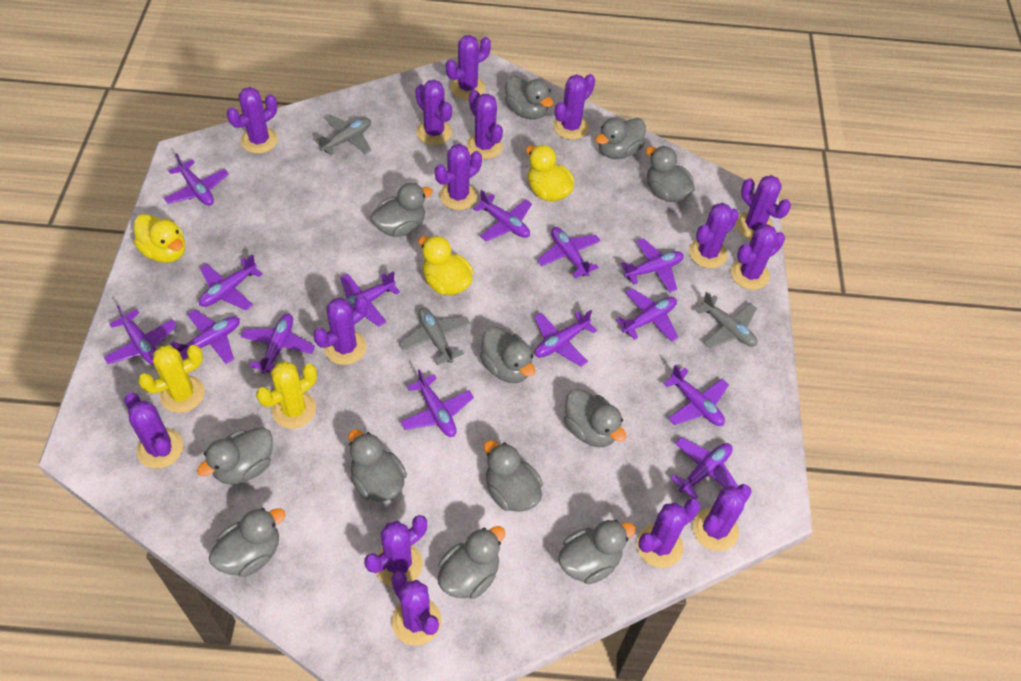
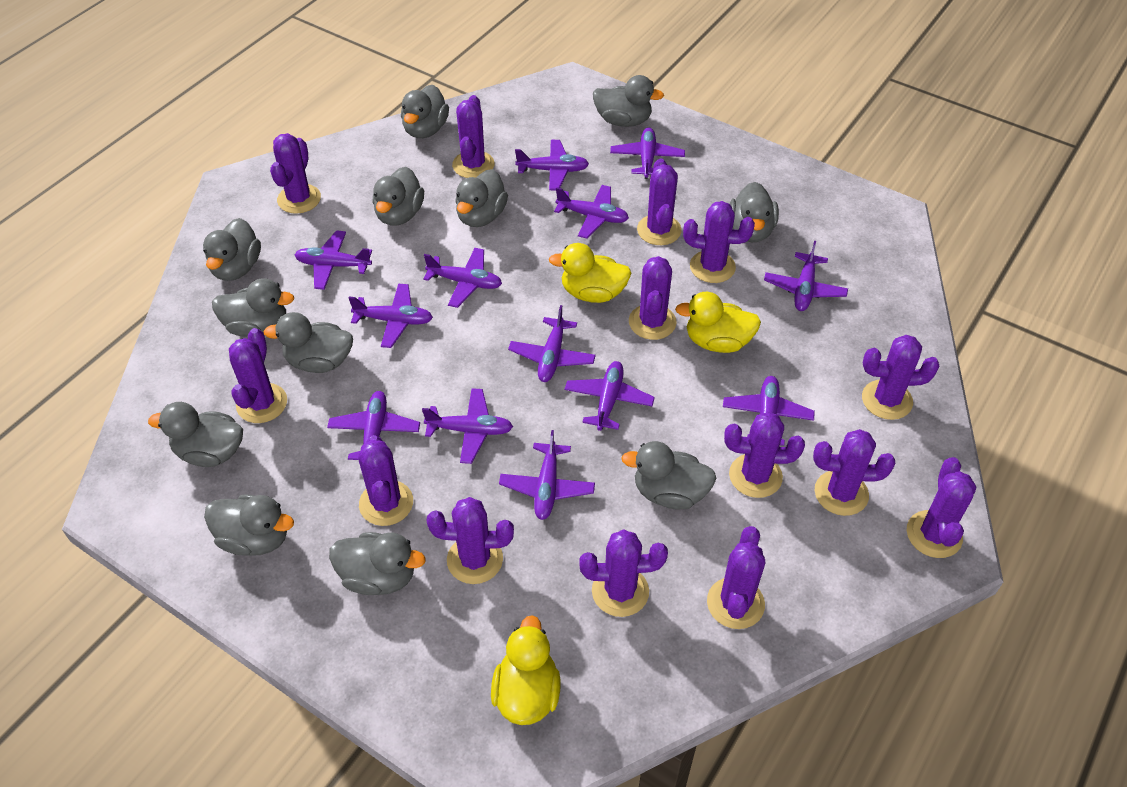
grey plane: [315,115,371,155] [399,307,470,365] [696,292,757,348] = 3 -> none = 0
purple cactus: [124,393,183,468] [227,87,278,154] [313,295,368,365] [364,515,427,587] [391,571,441,646] [415,79,452,145] [435,144,482,210] [446,35,491,100] [467,90,503,159] [553,74,595,140] [637,498,701,568] [689,203,739,268] [693,484,752,551] [731,224,785,290] [736,175,791,239] = 15 -> [229,328,287,423] [270,133,321,214] [358,435,413,526] [427,497,514,584] [452,95,494,178] [579,529,668,617] [629,256,677,340] [637,158,682,245] [683,201,755,283] [707,526,765,629] [724,412,805,498] [813,429,895,516] [862,335,939,420] [907,457,976,558] = 14
purple plane: [103,305,177,365] [164,153,229,206] [170,310,240,364] [199,254,263,310] [241,313,315,374] [340,271,400,326] [400,369,474,437] [473,190,532,241] [534,310,597,367] [537,227,601,278] [616,288,678,342] [621,238,684,293] [663,364,729,426] [671,437,738,499] = 14 -> [295,230,372,290] [327,391,420,460] [349,284,433,348] [422,388,513,464] [423,248,502,308] [499,430,595,520] [508,305,596,382] [515,140,589,190] [554,185,629,239] [565,361,655,431] [610,128,685,179] [723,376,815,446] [764,241,848,311] = 13
yellow cactus: [138,345,205,413] [256,361,317,429] = 2 -> none = 0

